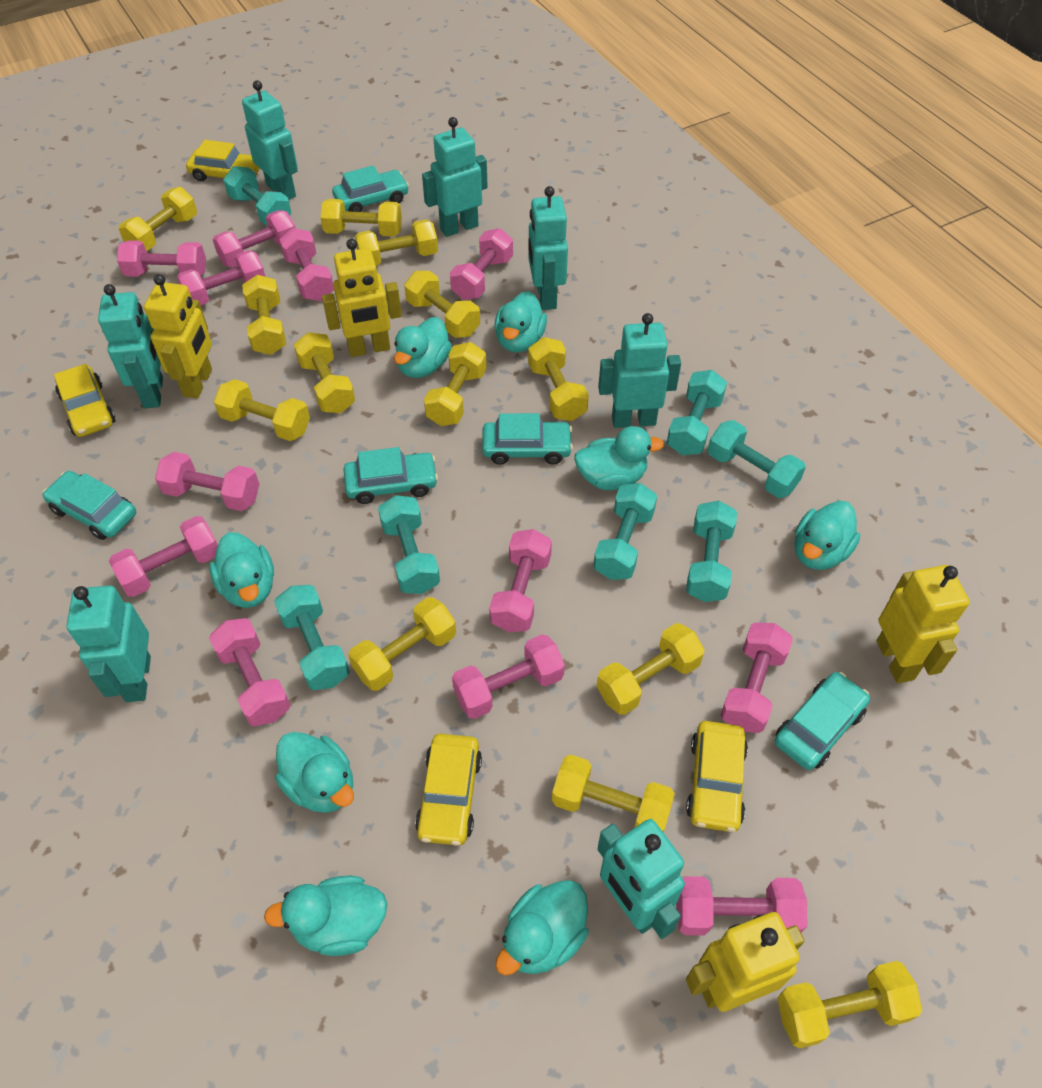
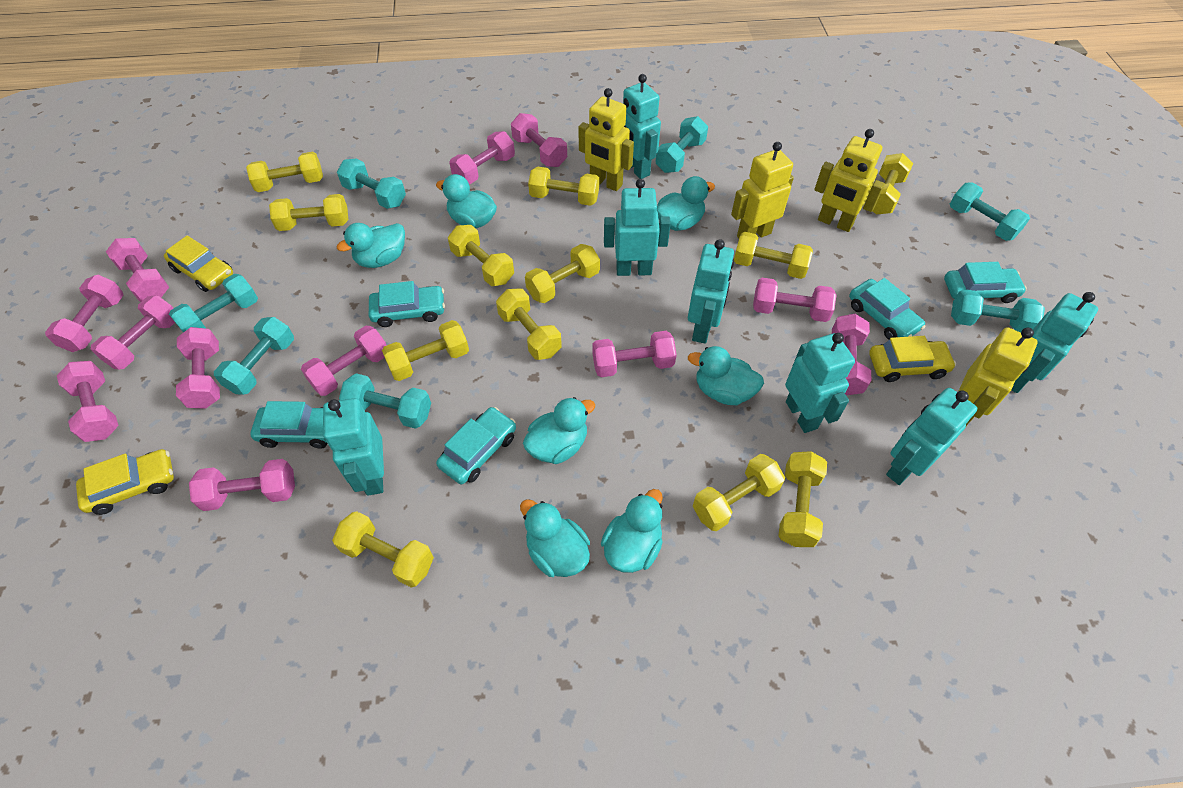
turquoise duck: [209,532,274,608] [264,876,387,956] [275,732,354,813] [394,317,452,378] [495,291,547,352] [495,880,589,976] [574,426,664,490] [795,501,860,570] = 8 -> [337,223,405,268] [436,174,497,228] [520,499,590,577] [523,397,596,464] [601,489,663,573] [657,176,715,231] [688,346,764,405] = 7
yellow car: [54,364,115,437] [186,140,260,181] [415,734,482,846] [686,721,748,832] = 4 -> [76,449,174,515] [164,236,233,292] [869,336,956,382] = 3
yellow dumbbell: [119,187,197,251] [214,379,310,441] [242,275,286,355] [294,332,355,413] [320,199,402,237] [348,597,456,691] [355,220,438,266] [404,271,480,338] [424,342,487,426] [528,337,589,421] [552,755,675,833] [597,623,705,715] [778,961,922,1048] = 13 -> [246,152,323,192] [269,194,348,231] [332,511,434,587] [382,320,469,381] [448,225,514,286] [496,289,562,360] [525,244,600,303] [528,166,599,206] [693,454,785,531] [734,232,813,279] [779,451,827,547] [873,153,913,215] = 12

